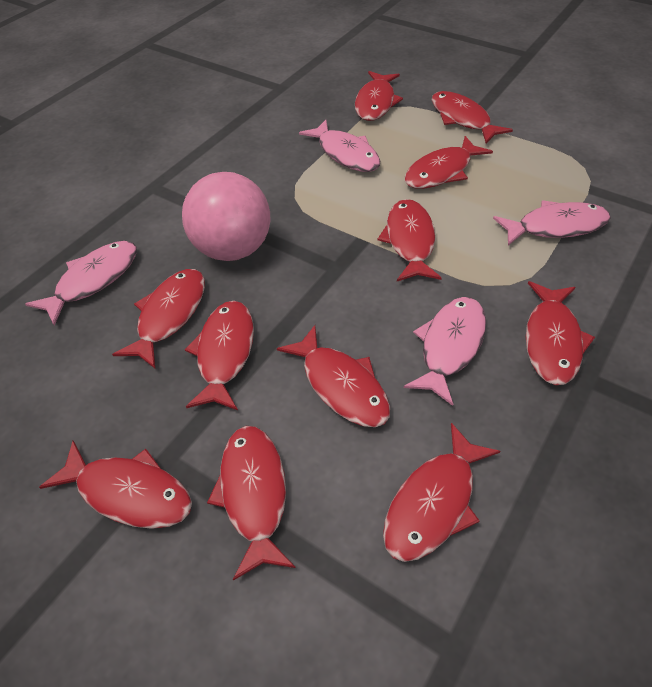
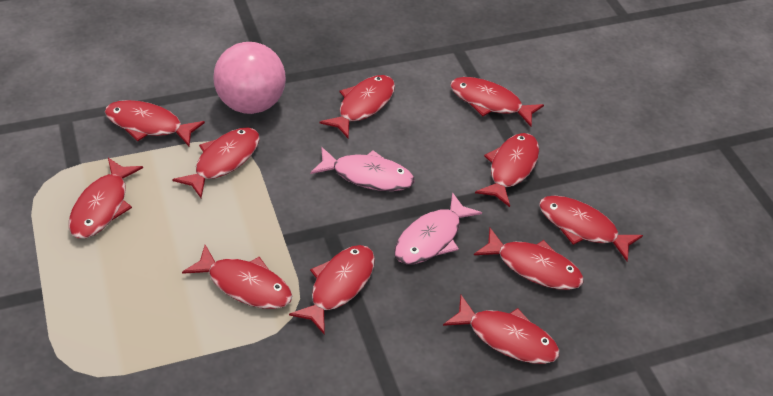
pink fish: [25,241,137,326] [299,120,380,172] [404,297,486,406] [493,200,611,246] = 4 -> [310,147,415,191] [394,192,482,264] = 2

